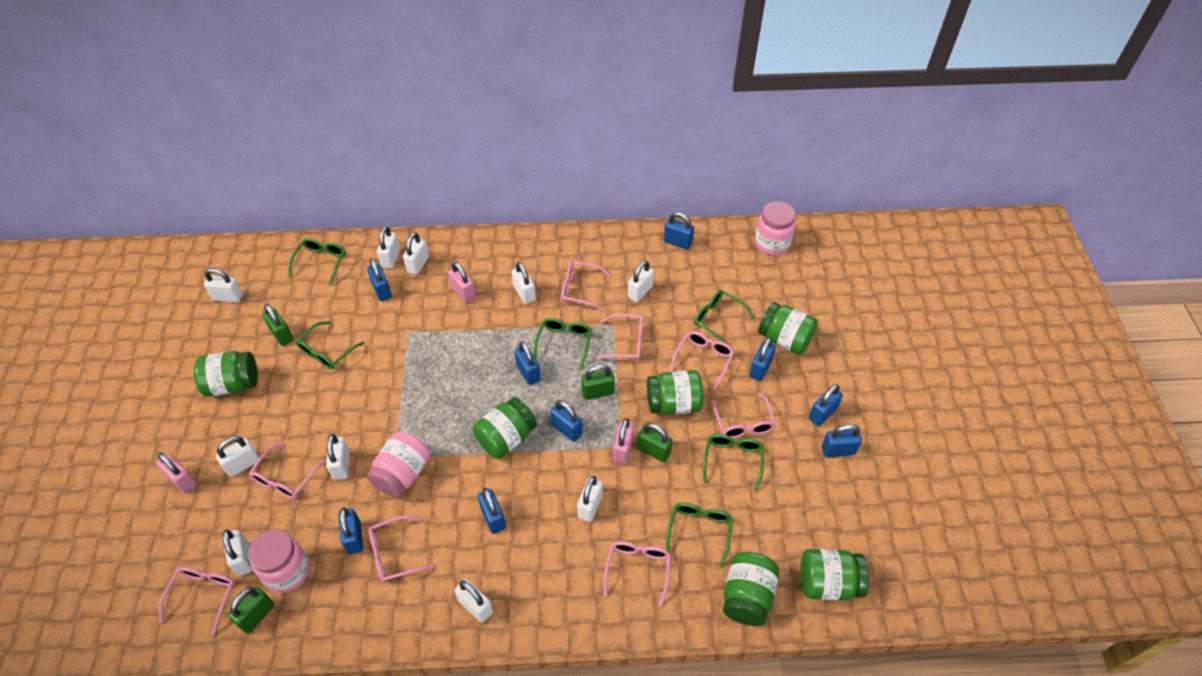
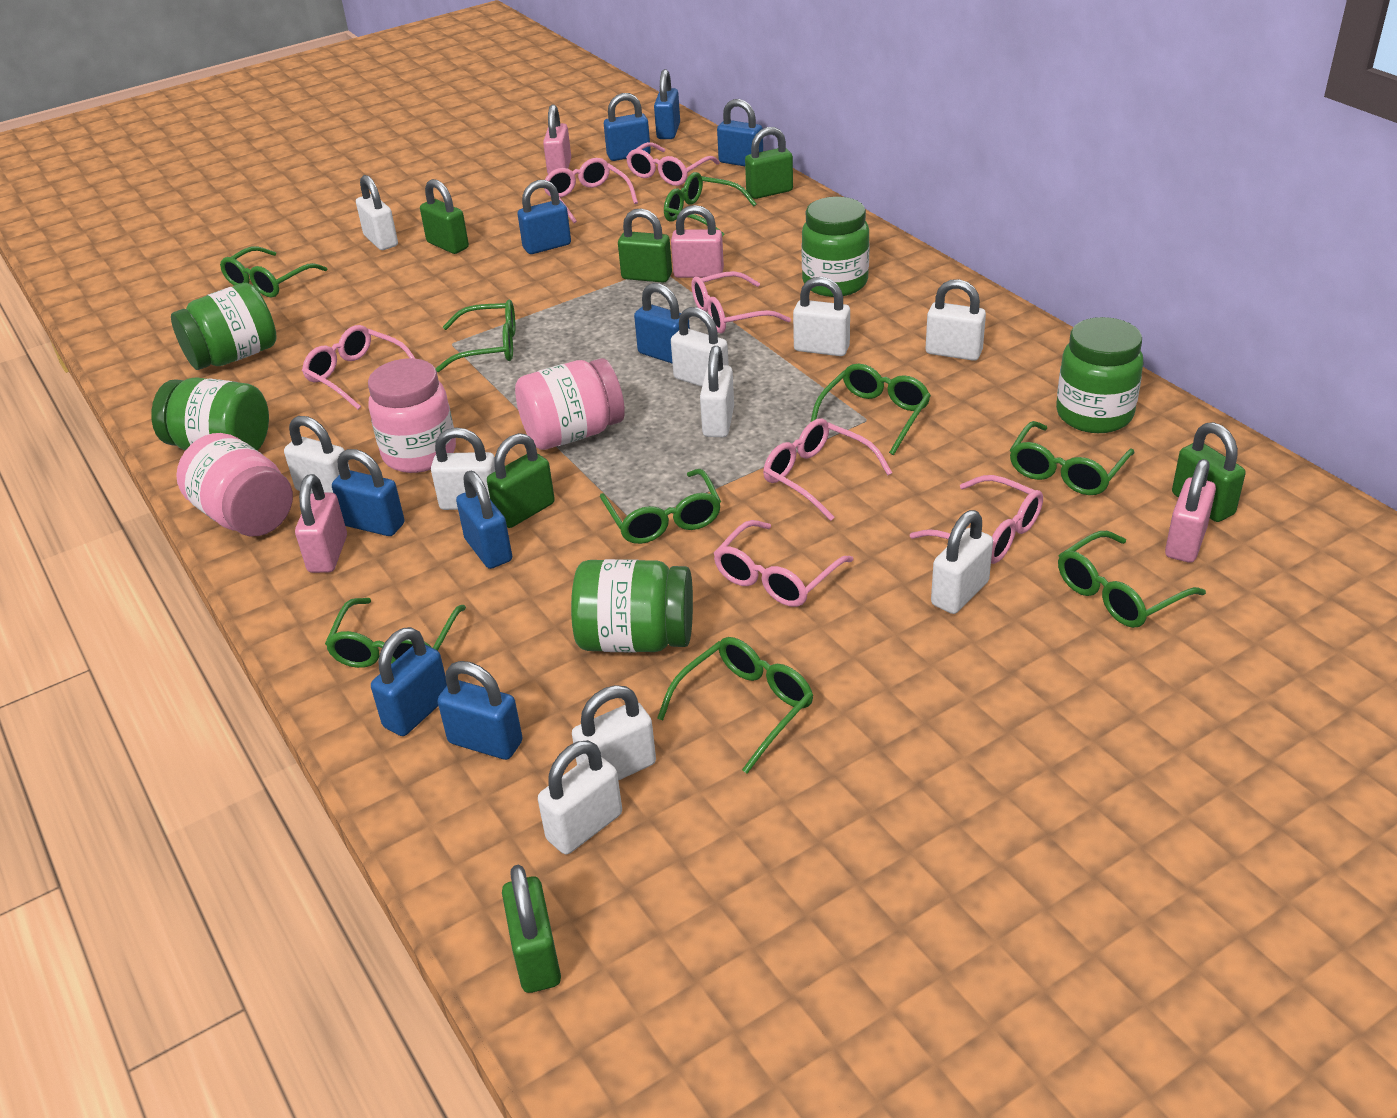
green glasses: [289,238,346,286] [296,321,364,370] [534,318,592,369] [666,503,733,568] [694,290,754,344] [703,434,764,492] = 6 -> [220,246,328,298] [325,598,466,668] [436,300,516,372] [600,469,721,544] [657,637,814,773] [664,172,757,237] [810,364,931,455] [1010,421,1134,495] [1058,531,1206,628] = 9
green jar: [194,351,258,397] [473,397,537,459] [647,370,703,415] [723,552,779,626] [758,302,818,354] [800,549,869,600] = 6 -> [151,377,269,451] [171,283,277,370] [571,559,693,653] [802,197,870,297] [1056,317,1143,433] = 5
green padlock: [228,587,274,634] [262,304,293,346] [581,364,615,400] [637,423,673,462] = 4 -> [420,179,469,254] [487,433,555,528] [502,865,561,993] [618,208,672,283] [745,127,793,199] [1172,422,1246,522] = 6
pink glasses: [159,567,235,635] [249,442,325,499] [368,516,434,582] [561,261,611,310] [596,314,643,360] [603,541,671,607] [670,331,734,389] [712,393,776,438] = 8 -> [302,325,415,409] [544,158,638,223] [626,142,719,186] [691,271,791,333] [713,520,854,607] [763,418,892,521] [910,475,1043,564] = 7
pink padlock: [156,452,197,494] [448,261,476,303] [613,419,634,464] = 3 -> [295,474,347,573] [543,105,571,174] [671,205,724,278] [1165,459,1216,563] = 4

